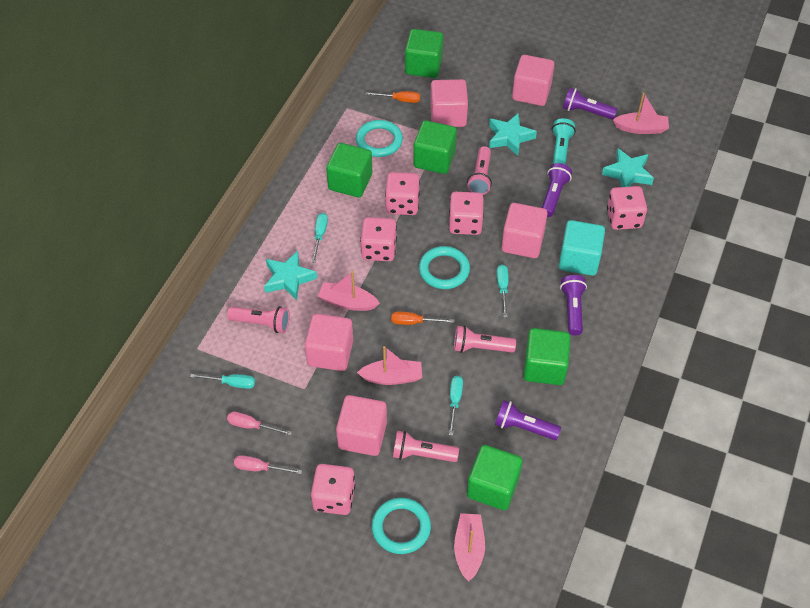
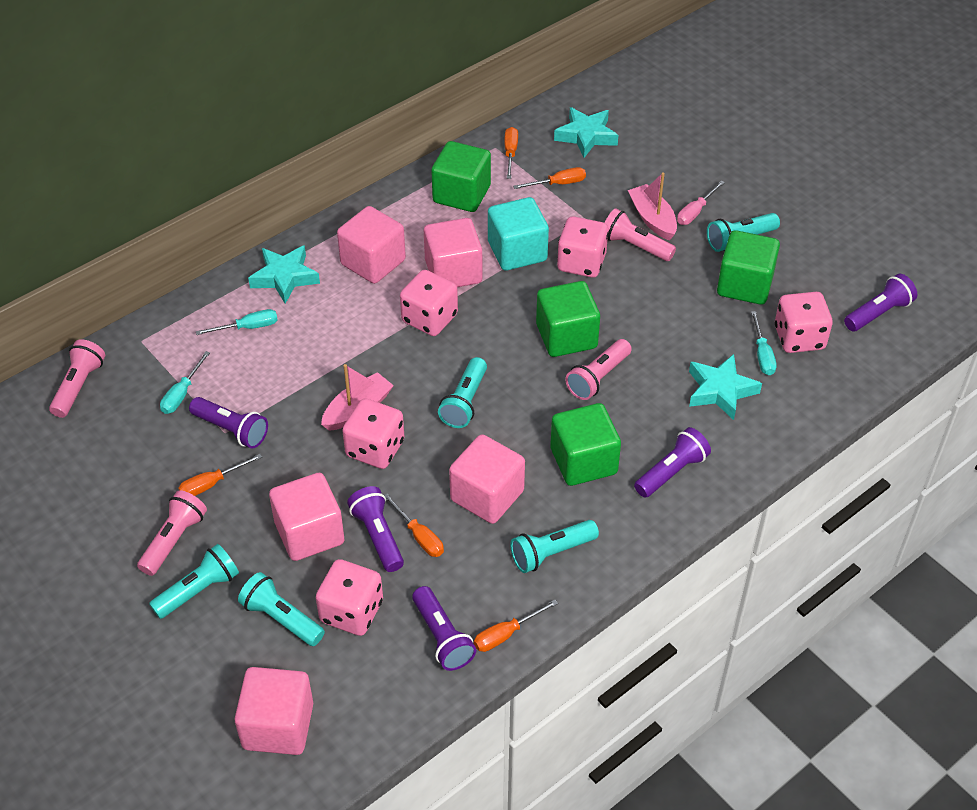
green cube: [326,143,372,197] [405,29,444,78] [413,120,457,174] [467,445,523,510] [523,328,571,385] = 5 -> [431,141,491,212] [536,281,600,357] [550,403,621,486] [717,230,780,305] = 4
orange screwdriver: [366,91,420,103] [391,312,455,325] = 2 -> [178,454,262,496] [384,494,444,557] [474,600,558,652] [505,127,518,179] [513,167,586,189] = 5
pink boat: [318,271,380,311] [357,346,422,385] [454,513,485,582] [613,92,669,134] = 4 -> [321,364,394,431] [628,172,677,241] = 2
pink screwdriver: [227,412,292,436] [234,455,302,474] = 2 -> [677,180,725,225] = 1
purple flashlight: [495,400,561,440] [542,163,572,217] [560,275,587,336] [563,88,617,119] = 4 -> [189,397,268,449] [347,486,404,572] [412,586,476,671] [634,427,711,498] [844,274,917,332] = 5
turquoise flashlight: [552,118,576,165] = 1 -> [149,544,239,619] [238,572,325,646] [438,357,487,428] [510,520,599,573] [707,213,780,252] = 5
turquoise ring: [356,120,403,157] [372,498,431,554] [419,246,470,289] = 3 -> none = 0
turquoise screwdriver: [190,374,255,389] [312,213,328,262] [449,376,463,436] [497,265,509,317] = 4 -> [160,351,210,414] [196,309,278,335] [751,311,777,375] = 3

